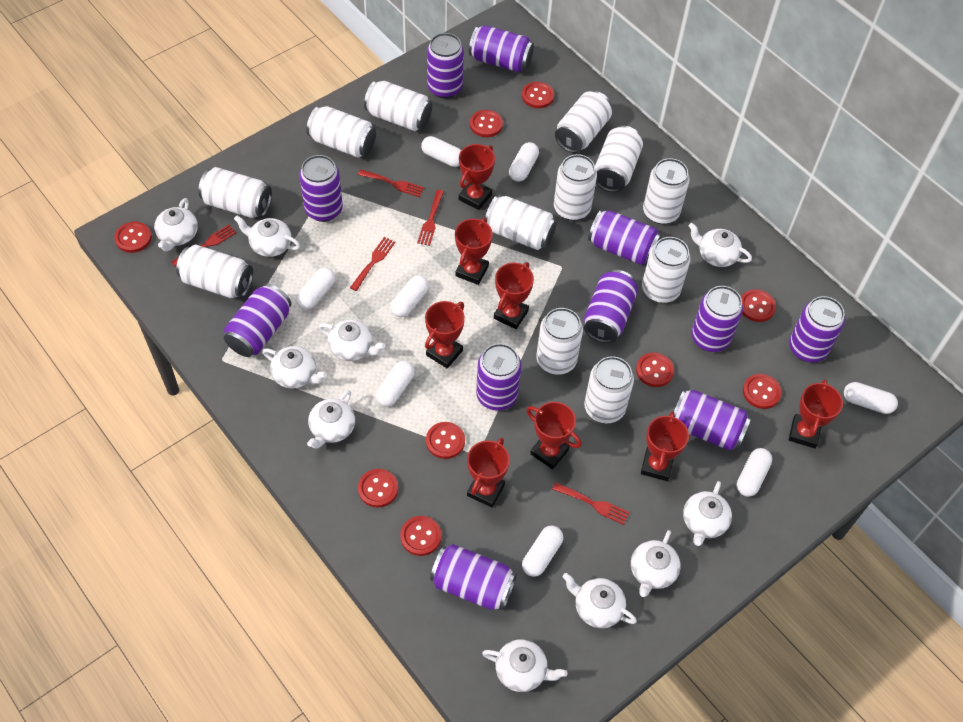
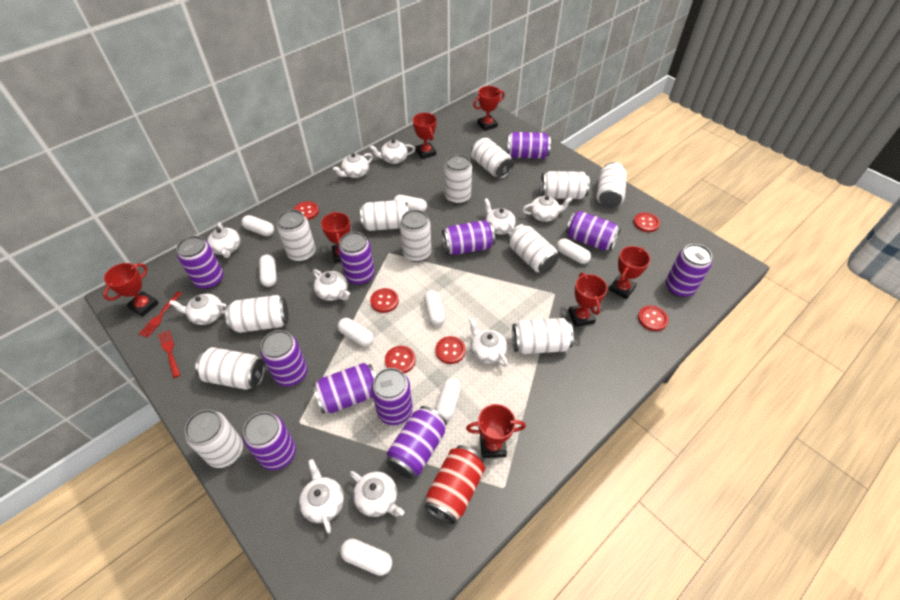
red button: [114,222,152,253] [358,469,398,508] [400,516,441,556] [426,422,465,459] [470,110,503,137] [522,82,554,108] [636,353,674,387] [741,289,776,322] [743,374,782,409] = 9 -> [293,201,319,220] [370,288,399,313] [385,346,416,373] [435,336,466,364] [634,212,660,232] [638,305,669,331] = 6
red can: none = 0 -> [424,445,485,524] = 1
red fork: [171,225,237,267] [350,237,396,291] [358,169,424,197] [417,190,444,246] [552,482,630,525] = 5 -> [139,291,183,338] [158,330,180,378] = 2
red trophy: [425,301,465,369] [455,218,493,285] [459,144,495,210] [467,438,510,508] [494,262,534,329] [526,402,582,469] [641,411,689,481] [788,379,843,448] = 8 -> [103,263,159,317] [321,212,350,263] [413,113,437,159] [466,404,526,458] [473,86,505,131] [568,273,608,327] [609,246,650,299] = 7

